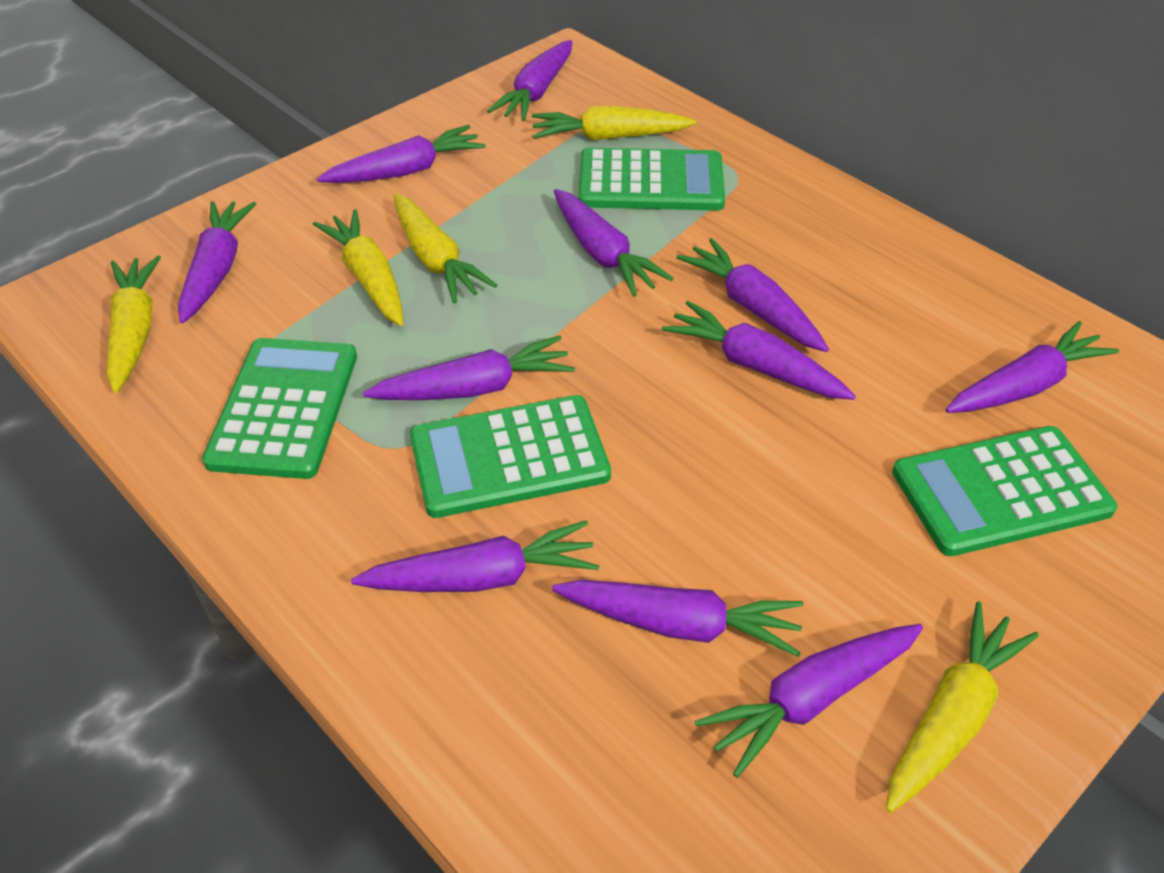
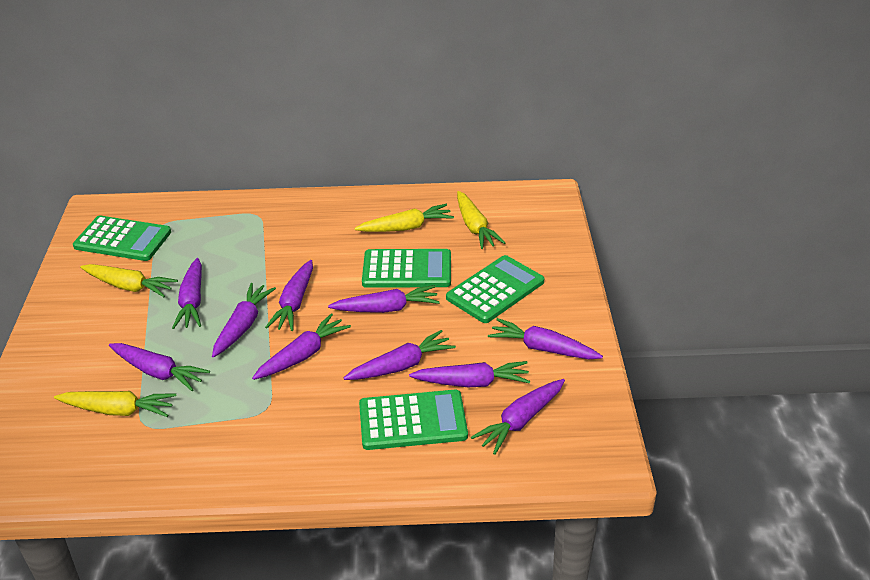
purple carrot: [178,201,256,323] [317,125,486,183] [351,520,599,592] [363,336,575,400] [487,40,572,121] [552,580,804,657] [554,189,674,297] [662,301,856,400] [676,238,829,352] [695,624,923,778] [946,321,1119,413] = 11 -> [109,343,210,391] [172,258,202,329] [212,283,276,358] [252,313,351,380] [265,260,313,331] [328,285,440,313] [344,330,456,380] [409,361,530,387] [471,379,565,455] [488,318,603,359] = 10
yellow carrot: [107,255,161,393] [313,209,403,326] [394,193,497,303] [532,106,696,141] [886,601,1039,813] = 5 -> [54,391,176,417] [80,264,178,297] [354,204,454,232] [457,191,506,249] = 4

